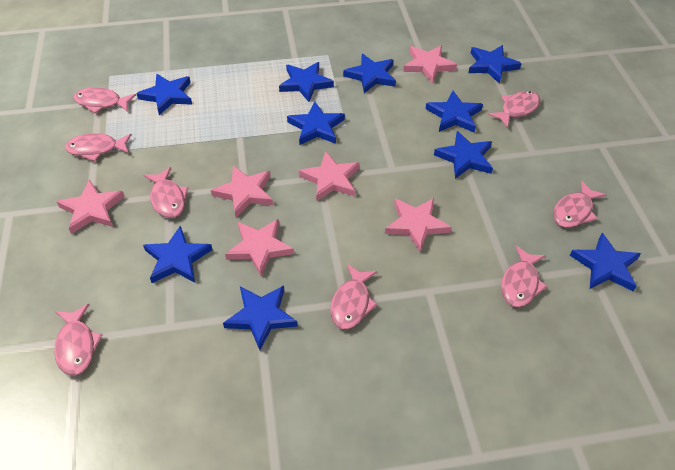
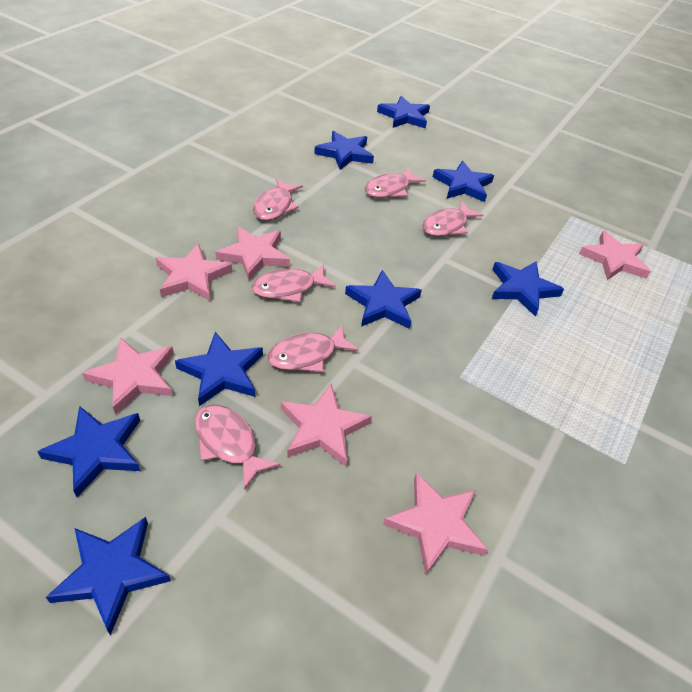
blue star: [136,74,192,115] [143,226,213,283] [223,286,298,350] [279,62,334,102] [287,102,345,145] [343,54,396,93] [426,91,483,133] [434,131,493,179] [468,45,522,84] [570,233,641,291] = 10 -> [37,406,140,497] [46,517,171,635] [175,332,263,406] [314,131,374,170] [345,270,422,329] [377,96,430,128] [433,161,494,202] [492,261,564,316] = 8
pink fish: [54,304,103,376] [65,133,132,161] [74,87,136,113] [144,167,189,218] [330,264,377,329] [488,91,540,128] [501,246,547,307] [553,180,606,228] = 8 -> [195,405,281,490] [252,264,335,302] [253,178,303,221] [268,324,359,372] [365,167,426,198] [422,201,483,236] = 6

